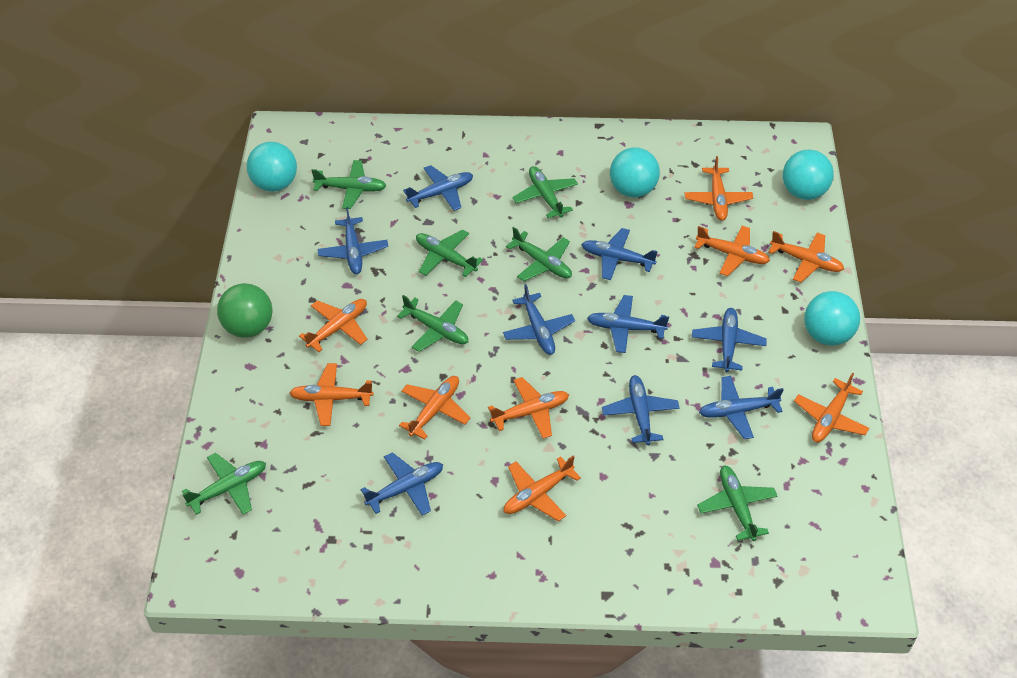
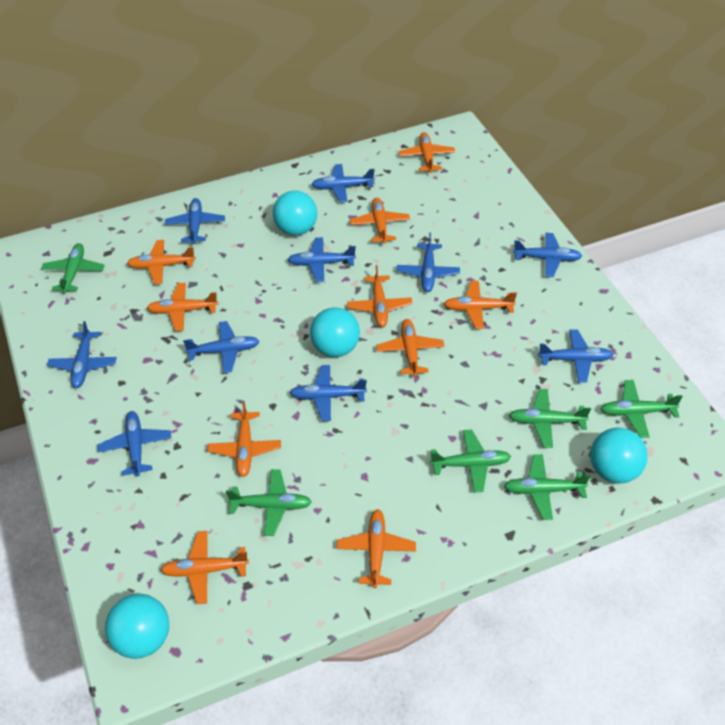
blue plane: [318,207,388,274] [361,452,443,516] [403,165,473,211] [503,284,575,355] [581,228,658,280] [587,295,669,353] [602,375,680,445] [692,308,767,372] [699,376,784,439] = 9 -> [47,321,117,388] [98,411,171,476] [165,198,225,244] [183,321,260,373] [288,237,356,282] [290,365,367,421] [311,164,375,203] [397,233,460,292] [513,233,582,277] [538,330,614,383] = 10
green ball: [217,283,272,338] = 1 -> none = 0
green plane: [182,453,266,515] [311,160,386,209] [397,295,468,352] [416,229,483,277] [506,227,572,281] [513,166,578,218] [697,465,778,541] = 7 -> [41,243,105,293] [226,469,312,536] [430,429,511,493] [504,454,590,520] [509,389,591,448] [601,380,683,438] = 6
orange plane: [289,363,374,426] [299,299,367,352] [399,376,471,440] [488,377,569,439] [504,456,581,521] [685,156,753,221] [694,226,770,276] [769,231,844,282] [794,373,869,443] = 9 -> [127,240,196,284] [147,283,218,331] [161,531,249,604] [207,401,281,477] [337,509,416,588] [347,265,412,327] [350,198,410,244] [377,319,445,377] [399,132,455,173] [444,281,517,329] = 10

